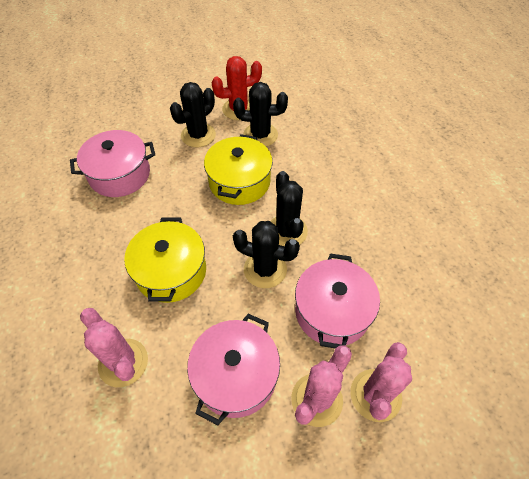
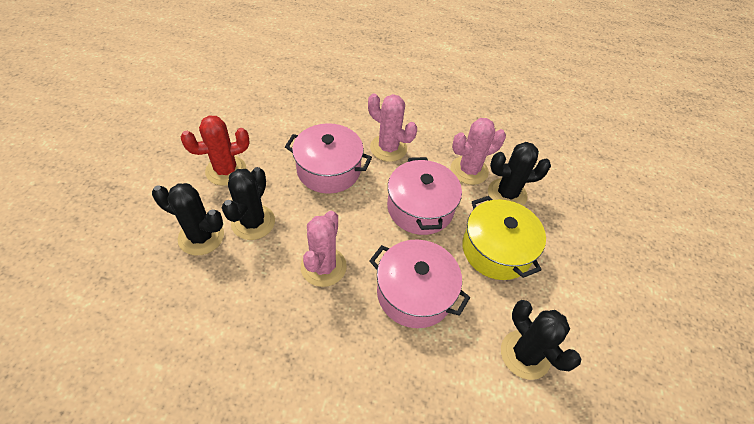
yellow pot: [124,218,206,303] [204,134,273,205] = 2 -> [462,196,546,280] = 1

